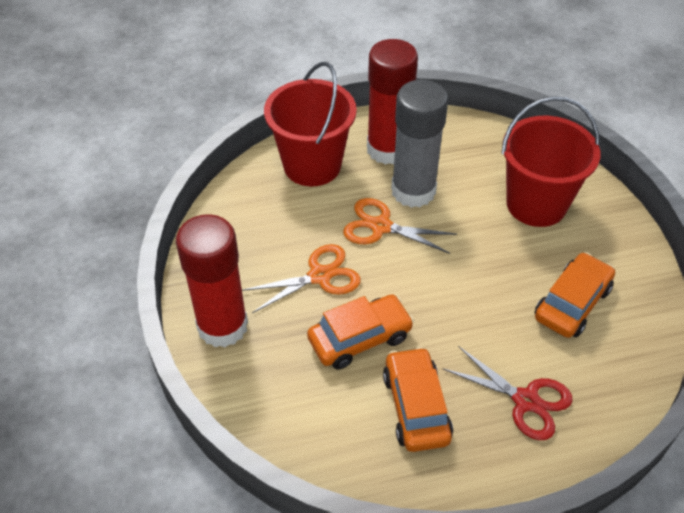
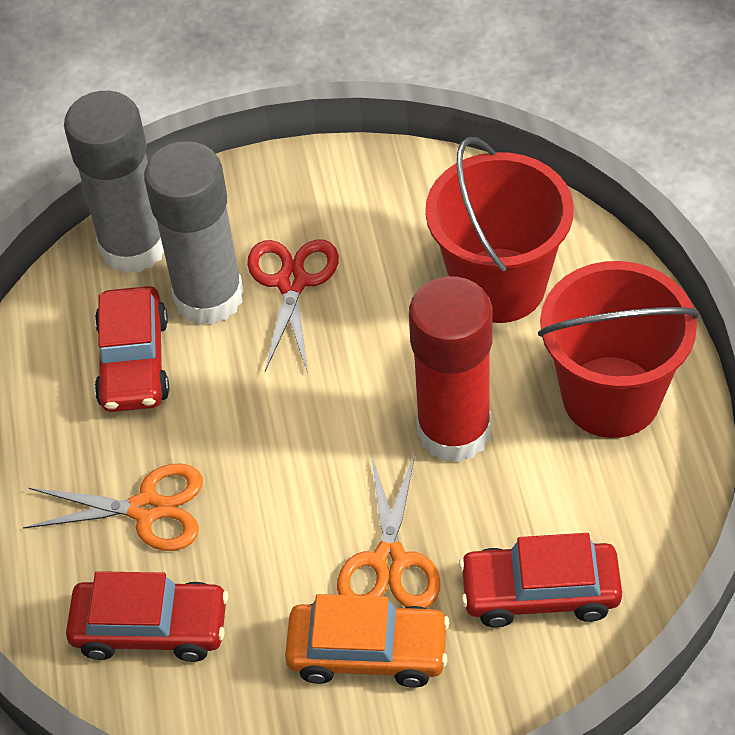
grey glue stick: [391,80,448,208] = 1 -> [64,91,164,274] [144,141,243,325] = 2
orange car: [307,294,414,369] [383,347,453,452] [535,252,615,338] = 3 -> [285,594,449,688] = 1
red car: none = 0 -> [66,571,228,662] [95,286,169,412] [459,533,622,628] = 3
red glue stick: [176,214,248,347] [367,39,418,165] = 2 -> [409,276,492,462] = 1

